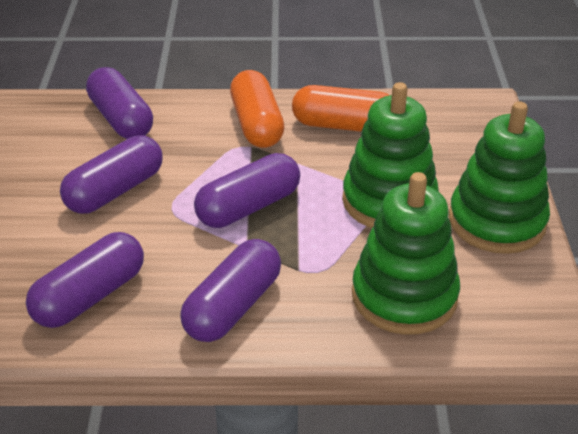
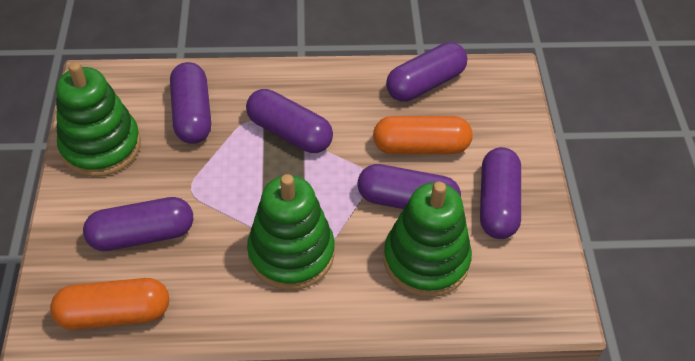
purple capsule: [26,232,144,328] [60,135,163,214] [86,67,153,139] [180,239,281,342] [194,153,300,228] = 5 -> [83,197,193,251] [170,62,211,144] [246,89,333,153] [357,164,461,209] [386,42,467,102] [480,147,521,239] = 6

